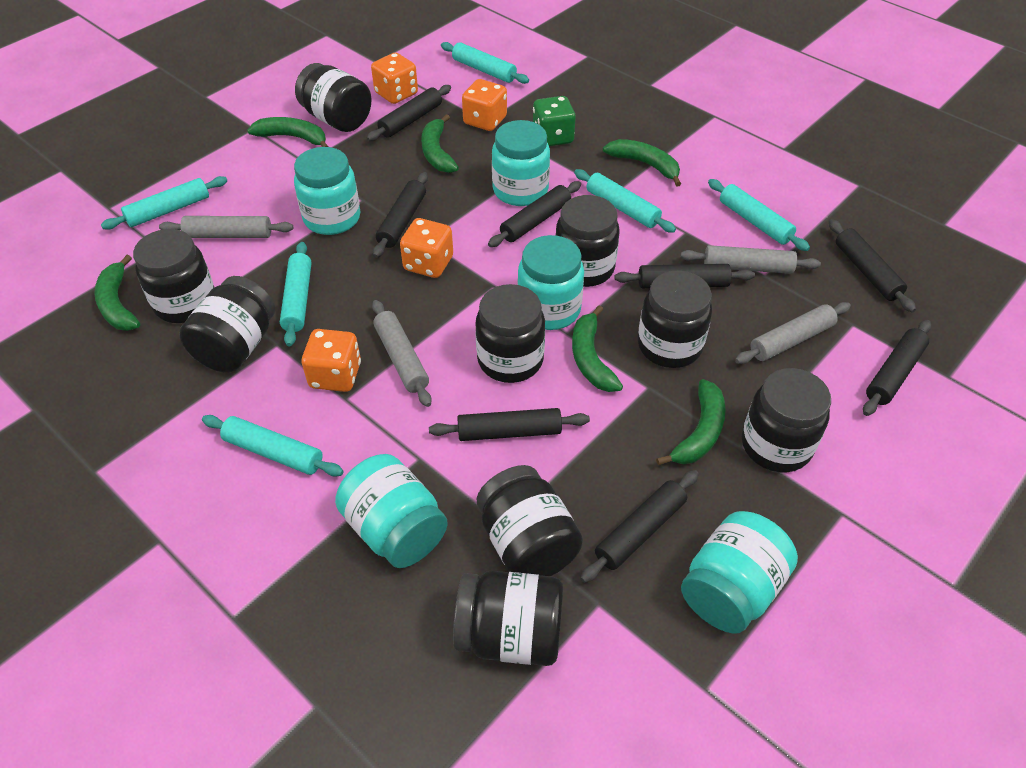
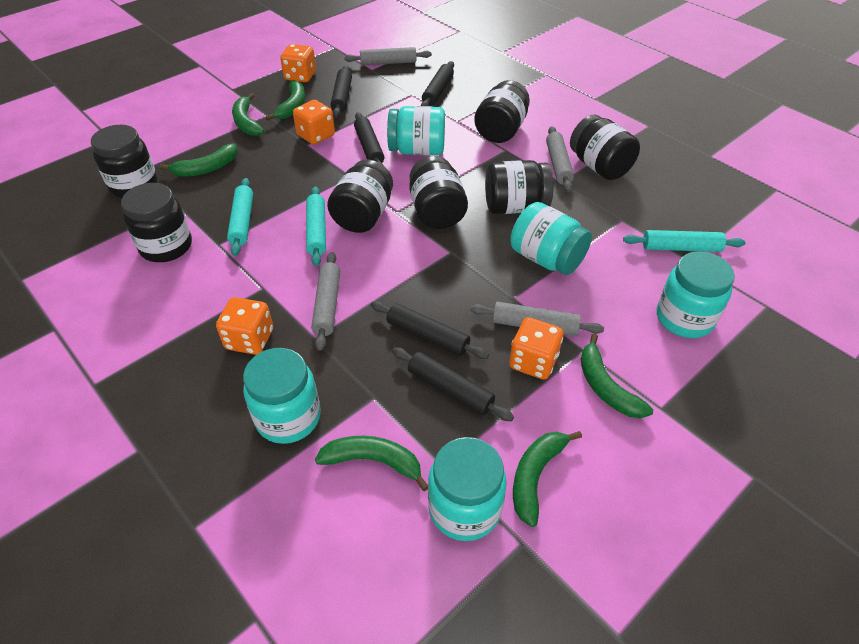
black jar: [133,229,214,323] [179,276,275,372] [295,63,371,132] [453,571,563,666] [476,284,545,383] [477,465,583,576] [555,195,619,287] [638,271,712,368] [742,368,831,472] = 9 -> [91,125,157,198] [121,183,192,262] [327,159,393,233] [409,156,468,229] [474,80,530,143] [485,160,553,214] [570,115,640,180] = 7
black rolling pin: [367,85,451,141] [373,172,428,258] [429,408,590,441] [488,181,581,247] [580,470,699,583] [615,264,755,288] [829,219,916,312] [863,320,931,416] = 8 -> [330,65,352,117] [354,112,384,166] [371,301,489,359] [392,347,514,421] [421,61,454,106] = 5
green dice: [533,96,576,146] = 1 -> none = 0
turquoise rolling pin: [101,176,227,230] [202,415,343,477] [280,242,312,347] [441,42,529,84] [574,169,676,233] [708,179,810,251] = 6 -> [227,178,253,256] [306,186,326,266] [623,230,745,252] = 3

